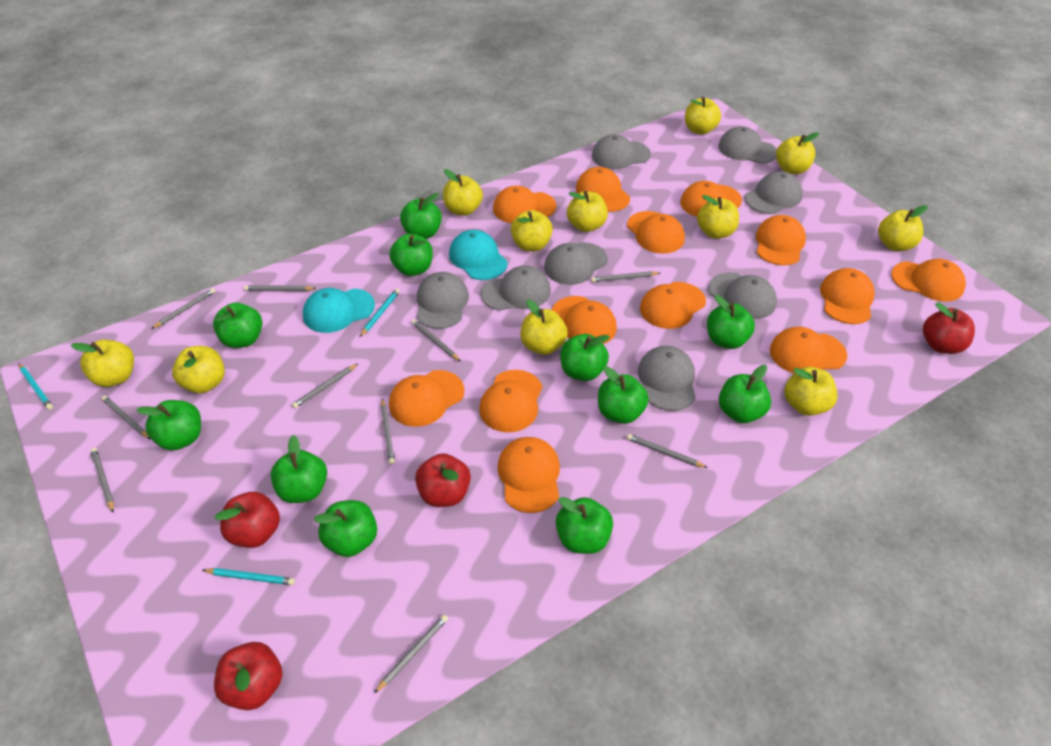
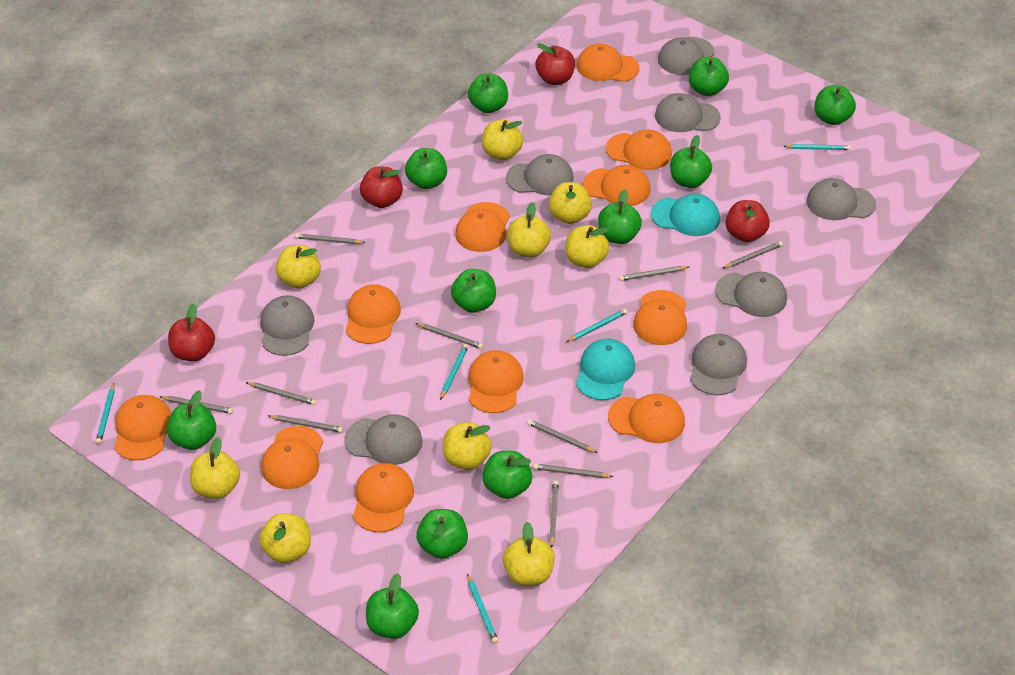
orange cap: [389,370,464,427] [479,370,543,433] [493,186,556,223] [497,437,560,513] [552,296,617,344] [576,167,630,212] [627,211,685,254] [640,282,706,329] [680,181,742,217] [756,215,806,265] [770,327,847,373] [820,268,875,324] [891,259,966,302] = 13 -> [114,395,171,461] [261,426,323,489] [346,284,401,344] [353,463,414,532] [455,202,510,252] [468,350,524,413] [576,43,640,82] [583,165,651,206] [606,130,672,170] [608,394,685,443] [633,290,687,345] = 11
turquoise pencil: [19,363,53,410] [203,568,295,585] [360,288,400,337] = 3 -> [96,383,115,444] [440,344,469,400] [467,573,498,643] [566,309,627,342] [783,144,851,150] = 5
yellow apple: [71,340,134,387] [172,346,225,393] [443,169,483,216] [511,210,553,251] [520,300,568,355] [567,191,608,232] [685,97,721,135] [697,195,739,239] [776,132,819,174] [785,367,837,416] [878,205,928,251] = 11 -> [190,437,240,499] [259,513,311,563] [275,245,321,288] [443,422,492,470] [482,120,523,160] [503,522,555,586] [507,202,551,257] [548,182,592,224] [565,225,609,268] = 9

